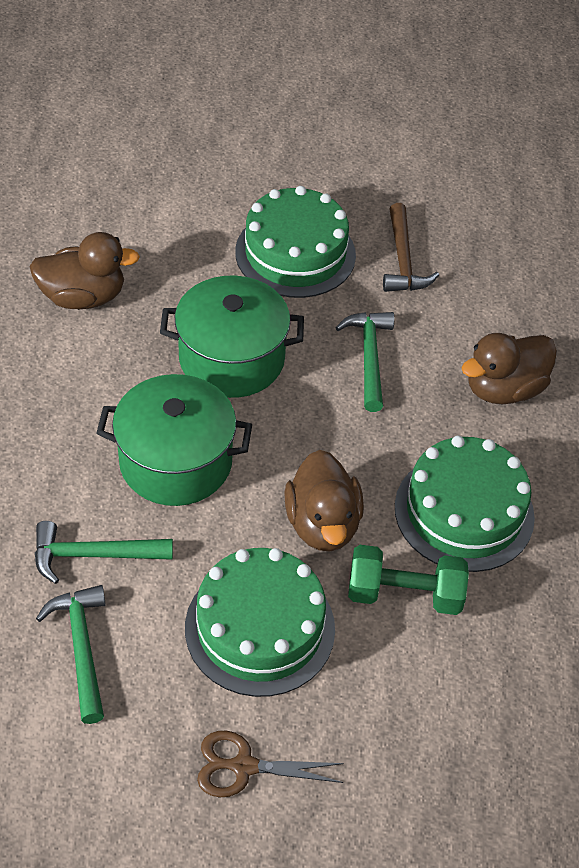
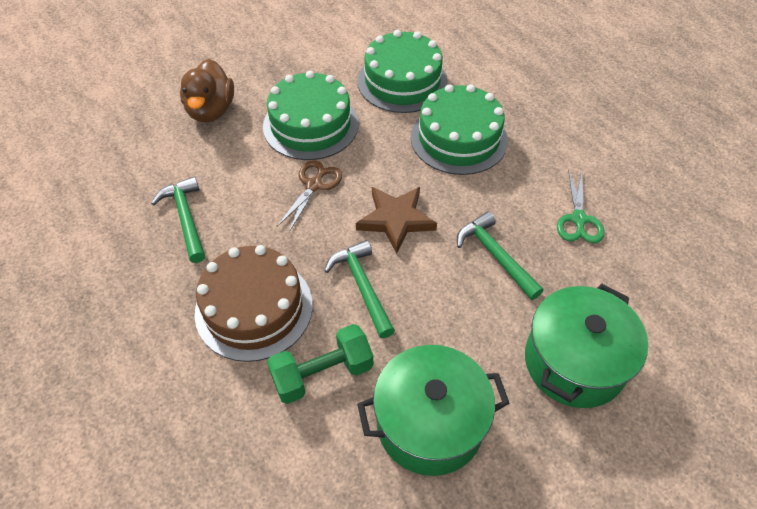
brown cake: none = 0 -> [195,245,313,362] = 1
brown duck: [29,232,140,309] [284,450,364,552] [462,333,557,405] = 3 -> [180,59,234,123] = 1
brown hammer: [383,203,439,292] = 1 -> none = 0
brown star: none = 0 -> [356,187,437,254] = 1
green scissors: none = 0 -> [557,169,605,243] = 1

